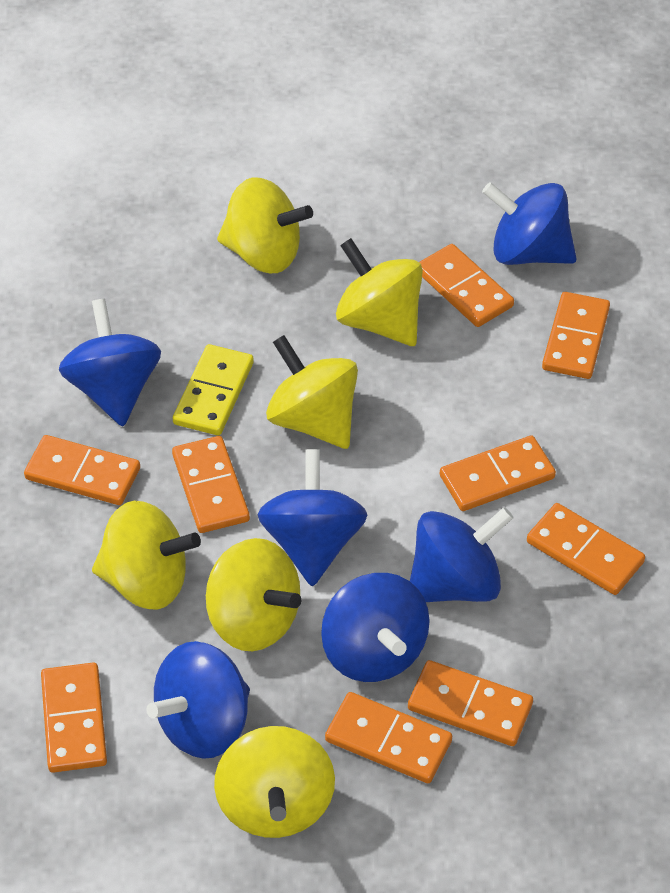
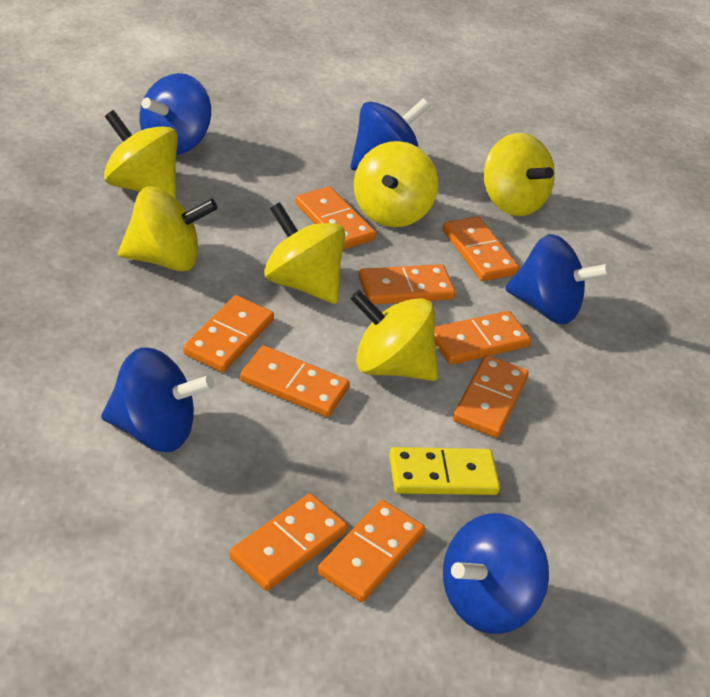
blue spinning top: [59,299,161,426] [146,641,250,759] [257,449,368,586] [321,573,430,682] [410,507,514,602] [482,182,577,265] = 6 -> [101,347,214,452] [140,73,211,155] [351,98,430,170] [443,513,549,634] [505,234,611,324] = 5

